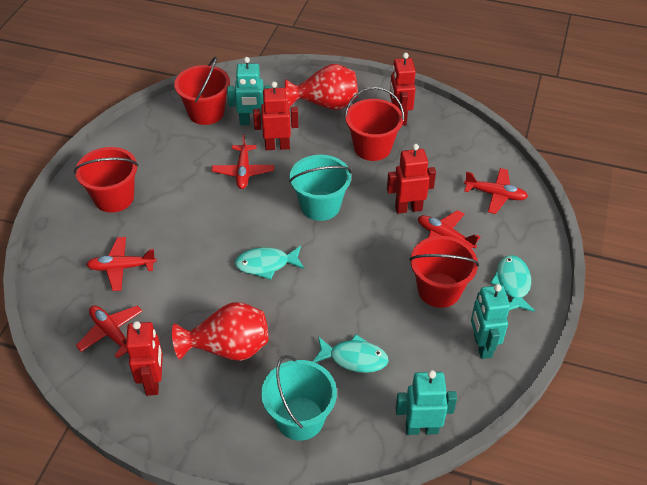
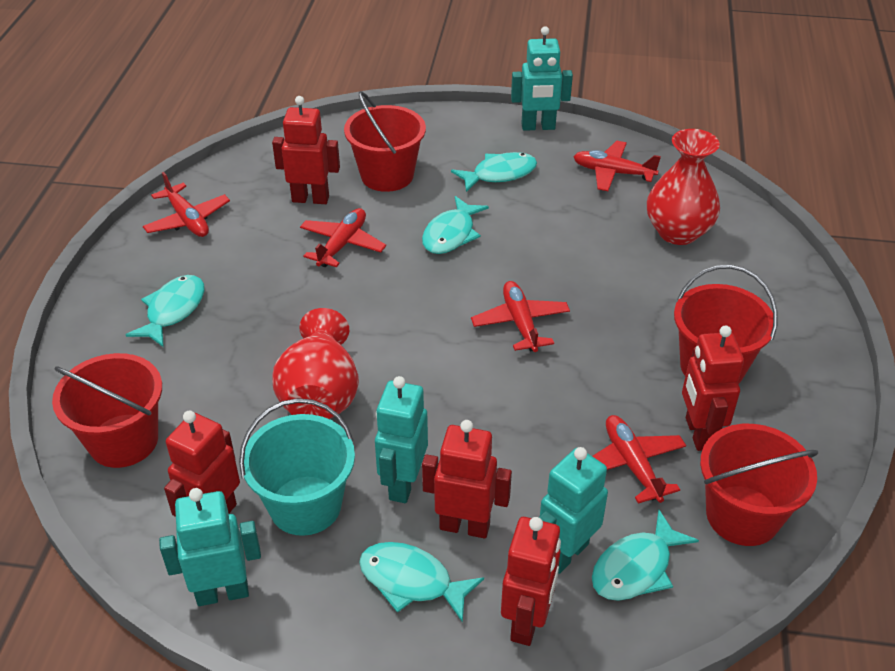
red robot: [126,321,163,396] [253,82,298,150] [387,144,436,214] [390,53,416,125] = 4 -> [164,410,240,517] [272,96,340,204] [422,420,512,539] [501,517,561,646] [682,325,744,451] = 5
turquoise bucket: [261,355,337,441] [289,155,352,221] = 2 -> [239,398,355,536] = 1
turquoise fish: [235,246,304,280] [313,334,388,373] [491,255,535,312] = 3 -> [126,275,205,347] [359,542,484,623] [422,196,489,254] [451,152,537,192] [592,510,699,601] = 5
turquoise robot: [227,57,271,125] [396,370,457,435] [471,284,510,359] = 3 -> [159,488,261,606] [375,376,428,503] [511,26,573,131] [539,447,608,574] = 4

